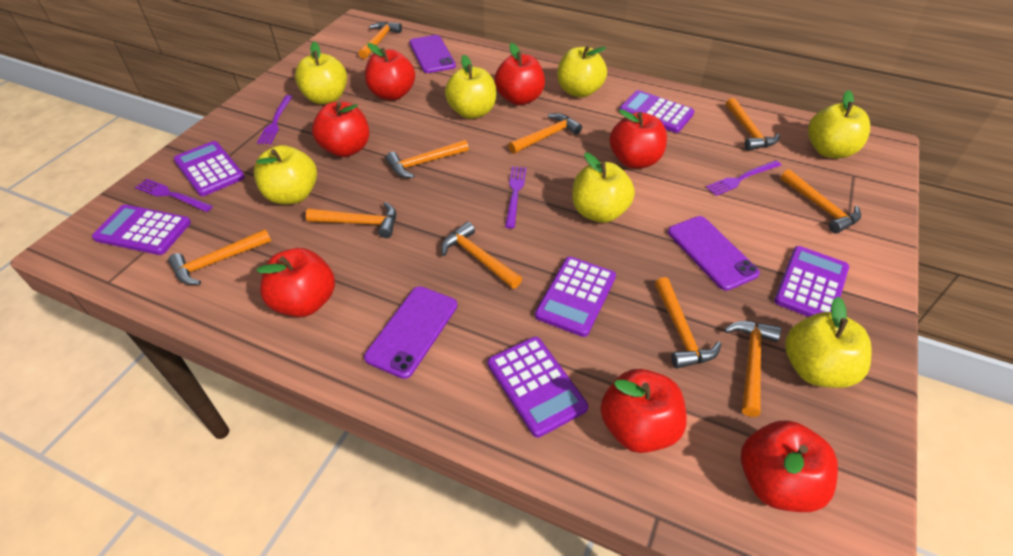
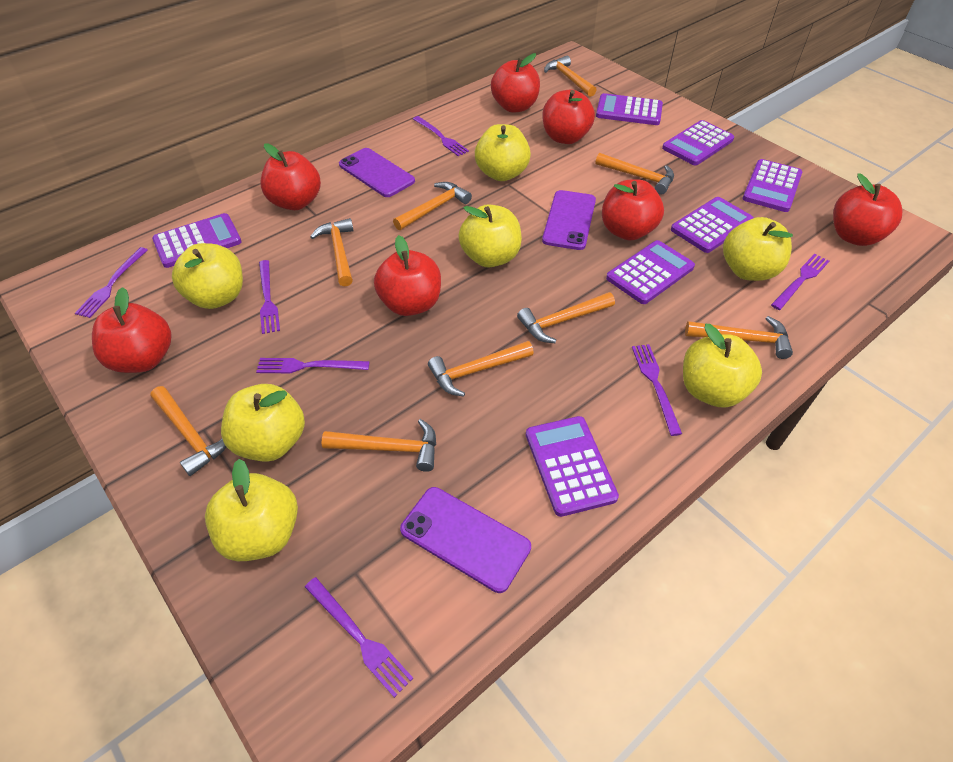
orange hammer: [168,229,271,285] [306,202,396,238] [358,22,402,59] [386,140,469,178] [441,222,522,289] [508,113,582,154] [655,277,722,369] [724,321,781,417] [726,98,780,151] [781,169,861,234] = 10 -> [150,386,226,476] [310,218,354,287] [322,419,436,472] [393,182,472,230] [428,341,534,397] [517,292,615,343] [544,56,596,97] [595,153,674,195] [685,316,793,359] = 9
purple calculator: [92,205,191,255] [174,141,245,196] [488,337,588,438] [535,257,616,337] [619,90,694,133] [774,246,849,317] = 6 -> [152,213,242,268] [526,416,619,517] [596,93,663,125] [606,240,695,304] [662,120,734,165] [671,197,754,253] [743,159,802,212] = 7
purple fork: [135,179,213,212] [257,95,293,144] [505,166,526,229] [706,160,782,196] = 4 -> [75,247,148,318] [256,358,370,374] [259,260,280,334] [305,577,413,698] [413,116,469,156] [632,344,682,436] [771,254,829,310] = 7

